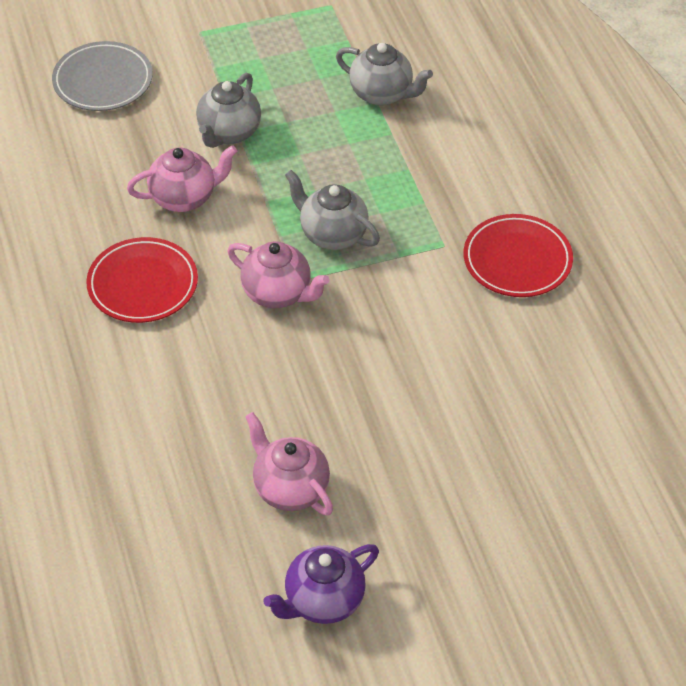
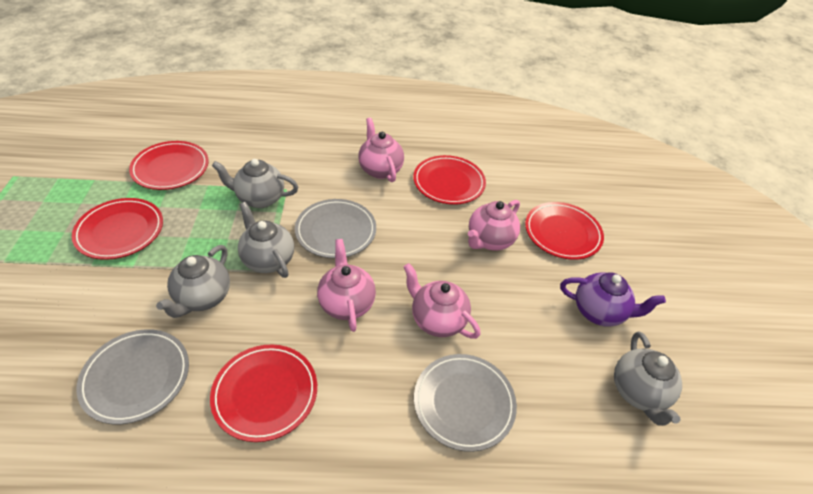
grey plate: [52,41,153,111] = 1 -> [76,329,189,424] [295,199,376,258] [414,354,517,452] = 3
grey teapot: [196,73,261,148] [285,170,380,250] [336,43,433,106] = 3 -> [156,245,230,318] [212,159,298,208] [238,202,294,278] [614,332,682,426] = 4
pink teapot: [127,145,237,212] [227,241,330,308] [245,412,333,515] = 3 -> [317,239,376,332] [358,118,404,182] [404,263,480,339] [468,200,520,250] = 4
red plate: [86,237,198,323] [464,214,573,297] = 2 -> [72,198,163,260] [129,141,209,190] [210,344,317,442] [413,155,486,205] [525,202,604,260] = 5

